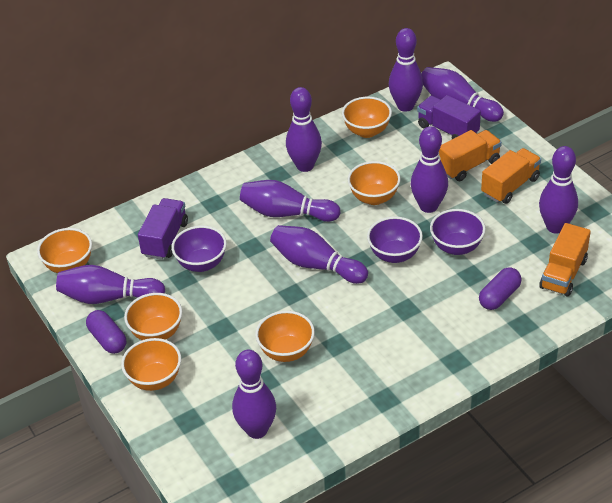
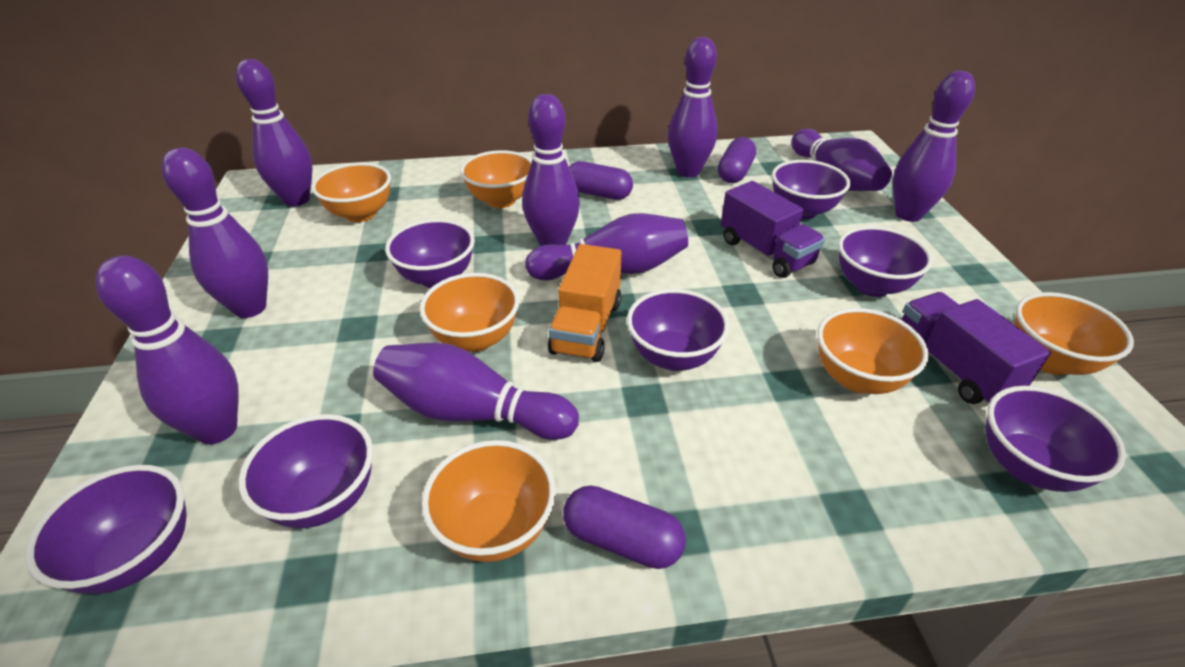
orange truck: [439,130,502,181] [481,148,541,204] [539,223,591,297] = 3 -> [548,244,622,362] = 1
purple bowl: [171,226,227,272] [367,217,423,263] [430,209,486,255] = 3 -> [25,465,187,594] [238,414,373,528] [385,219,475,288] [627,289,729,371] [772,160,850,219] [838,226,933,297] [985,386,1126,492] = 7
purple capsule: [86,310,126,354] [479,267,522,310] = 2 -> [563,486,686,569] [569,161,633,200] [718,137,756,183] = 3

